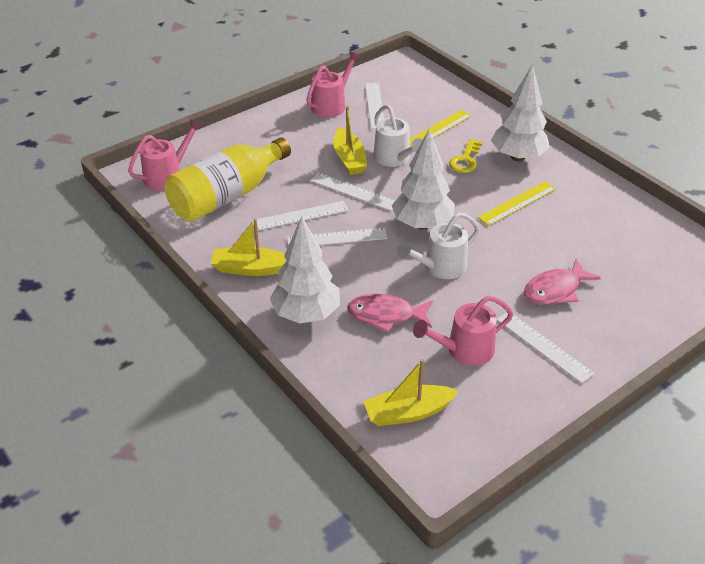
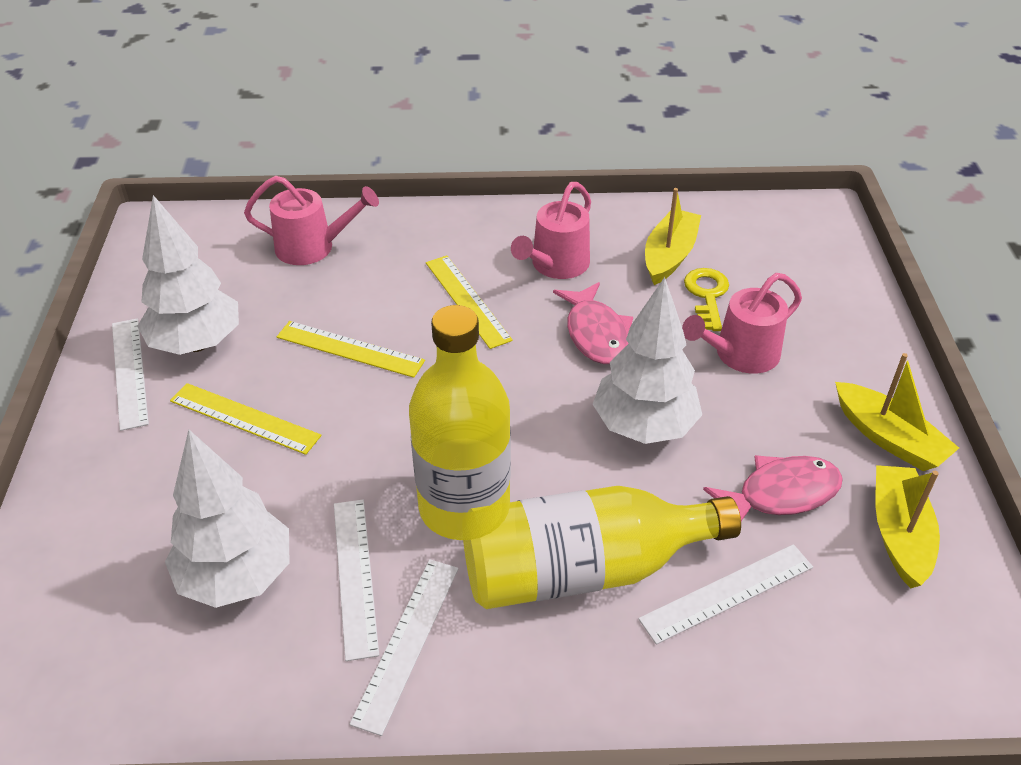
white ruler: [251,201,349,231] [287,228,388,246] [310,172,395,211] [365,83,384,129] [497,312,594,384] = 5 -> [112,318,149,431] [334,500,379,661] [349,559,458,736] [638,544,813,645] = 4
white watering can: [373,105,423,167] [397,212,480,279] = 2 -> none = 0
yellow bottle: [165,138,291,222] = 1 -> [409,305,511,540] [462,486,741,609] = 2
yellow ruler: [410,110,472,147] [478,181,556,226] = 2 -> [170,383,321,455] [277,321,425,378] [426,255,513,349] = 3

